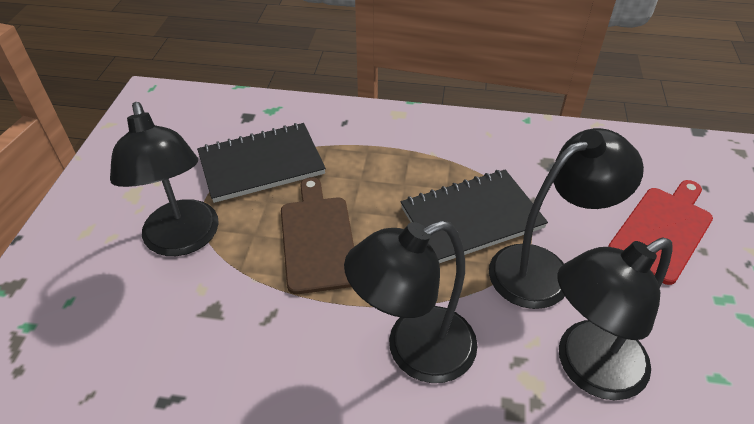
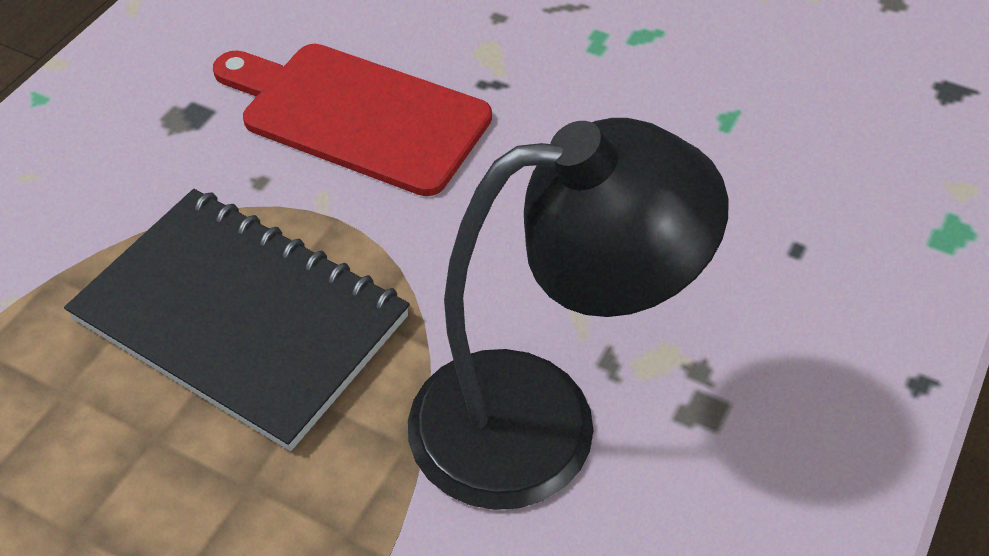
black lamp: [110,102,219,256] [344,220,477,383] [489,128,644,309] [557,237,673,400] = 4 -> [408,118,728,510] = 1
black notebook: [197,123,326,203] [401,170,548,263] = 2 -> [64,189,410,451] = 1
brown cutting board: [281,177,354,294] = 1 -> none = 0

